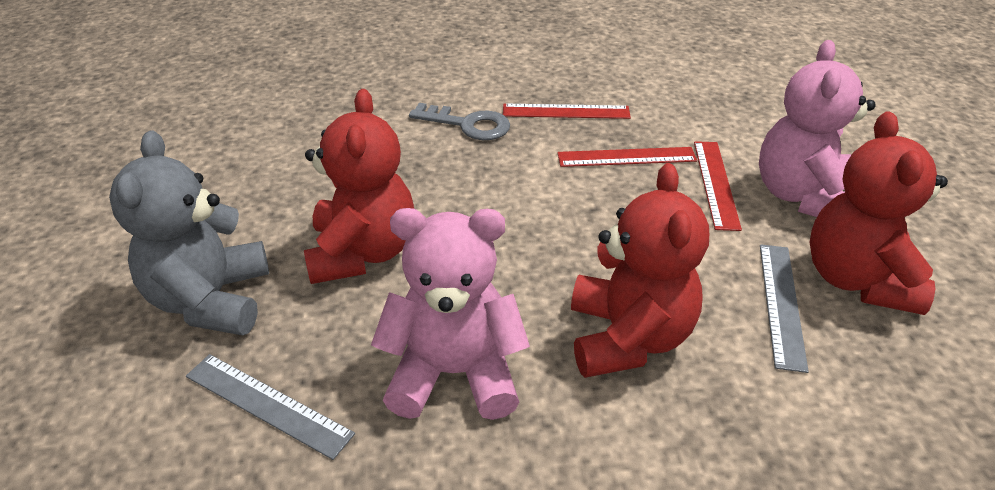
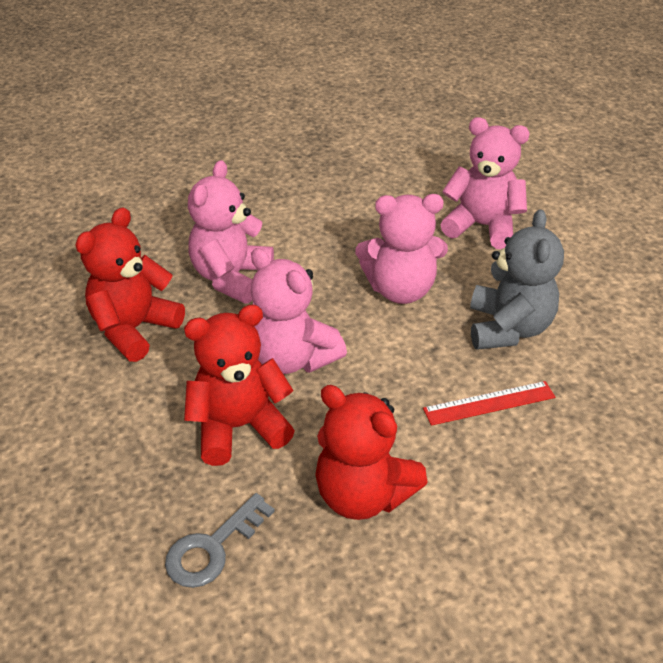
grey ruler: [186,354,355,460] [760,244,809,373] = 2 -> none = 0
pink teddy bear: [371,208,530,420] [759,40,876,217] = 2 -> [188,160,274,303] [251,248,347,374] [355,194,448,304] [440,117,530,249] = 4
red ruler: [503,104,631,119] [557,147,697,167] [694,141,742,231] = 3 -> [423,381,555,426] = 1

